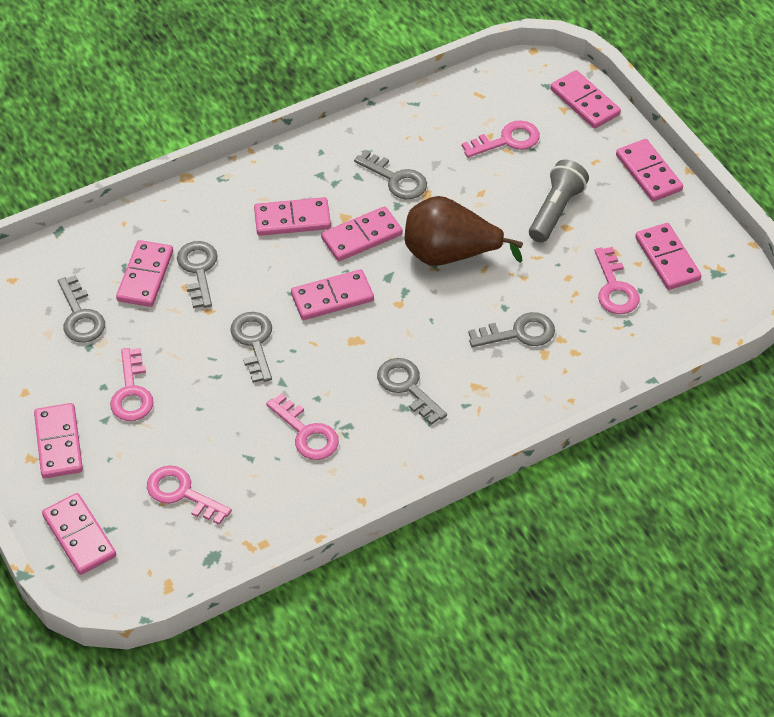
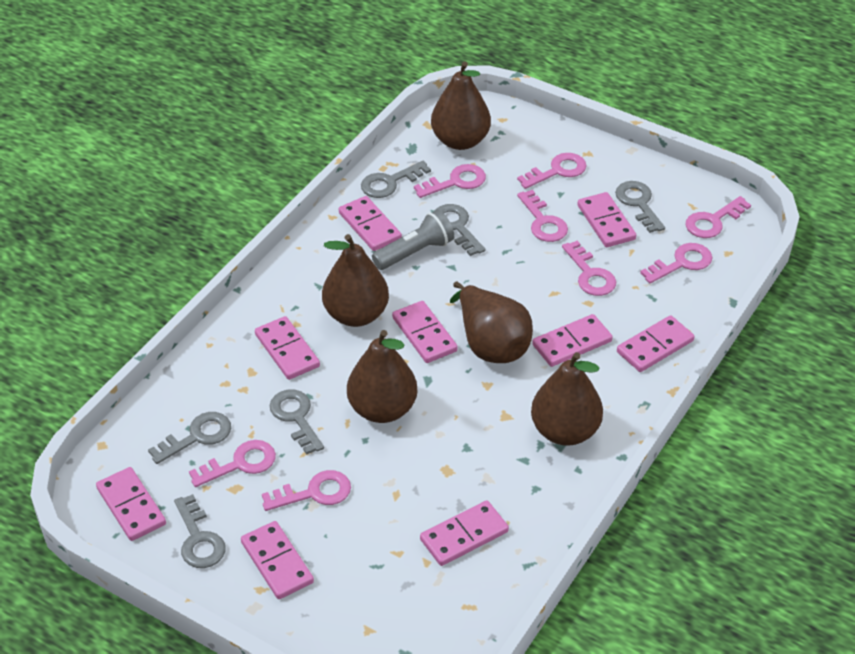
brown pear: [405,196,523,266] = 1 -> [322,234,389,327] [347,330,417,423] [431,62,491,150] [450,281,533,363] [531,352,603,446] = 5
pink key: [110,348,154,421] [147,465,232,525] [266,393,339,460] [462,121,540,158] [594,247,639,314] = 5 -> [189,440,276,487] [262,470,351,511] [414,164,486,198] [517,153,586,189] [517,190,568,242] [562,241,616,296] [640,243,713,283] [686,196,751,238] = 8

